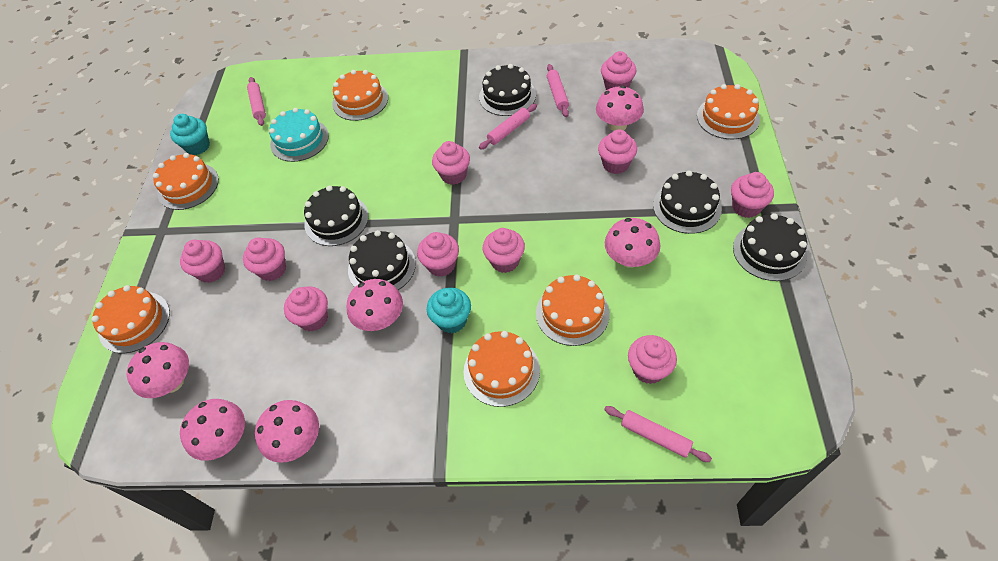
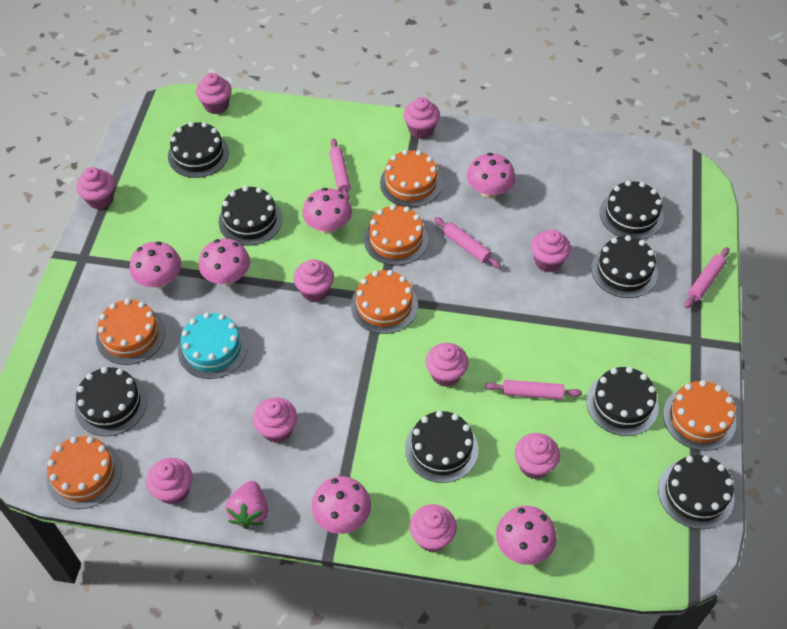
black cake: [304,185,369,246] [348,230,416,290] [479,64,536,116] [653,171,722,234] [733,213,807,281] = 5 -> [75,367,147,436] [168,122,229,178] [219,186,283,246] [405,411,478,483] [586,367,659,436] [591,235,658,298] [600,181,664,240] [658,455,735,529] = 8
pink strawberry: none = 0 -> [226,481,268,529] = 1
turquoise cupcake: [170,114,210,155] [427,288,471,333] = 2 -> none = 0

